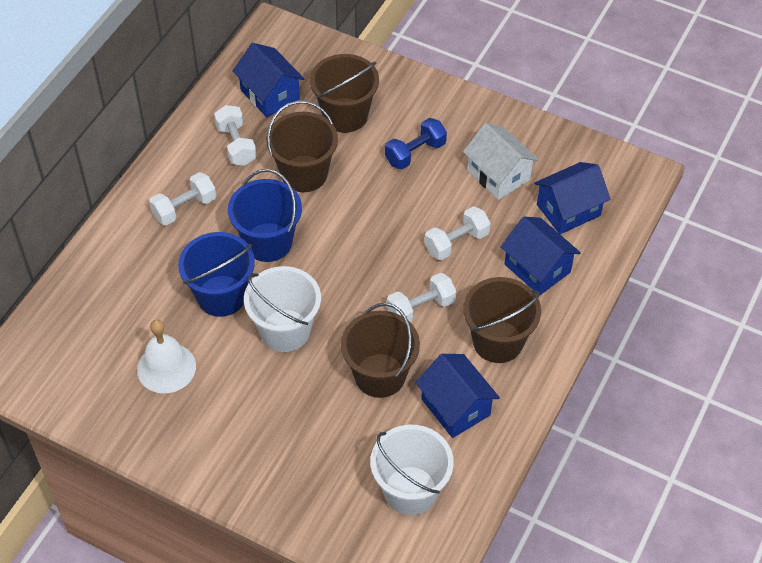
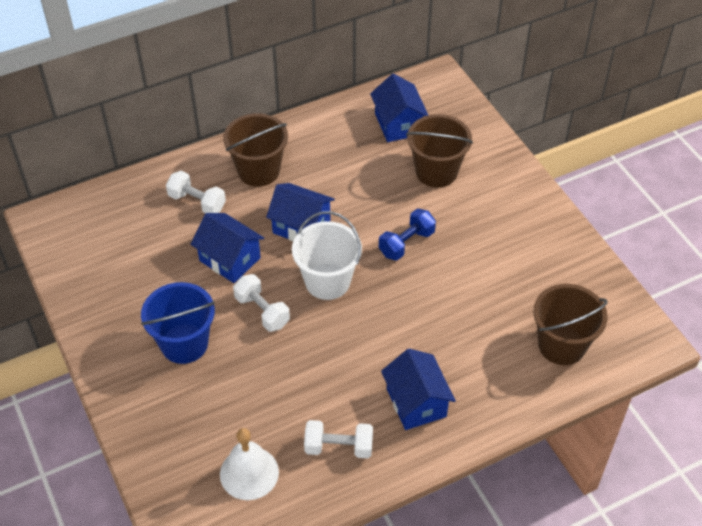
blue bucket: [178,232,255,317] [228,169,302,262] = 2 -> [141,282,215,364] = 1
brown bucket: [266,101,338,192] [310,54,379,133] [341,303,420,398] [463,277,541,363] = 4 -> [223,113,288,187] [406,114,473,188] [533,284,608,365] = 3
white bucket: [244,266,321,352] [370,425,454,515] = 2 -> [292,211,362,300] = 1
white dumbbell: [149,172,216,226] [214,105,257,166] [387,273,456,322] [424,206,491,260] = 4 -> [166,171,226,214] [233,274,290,332] [304,420,373,458] = 3
white house: [463,123,539,200] = 1 -> none = 0

